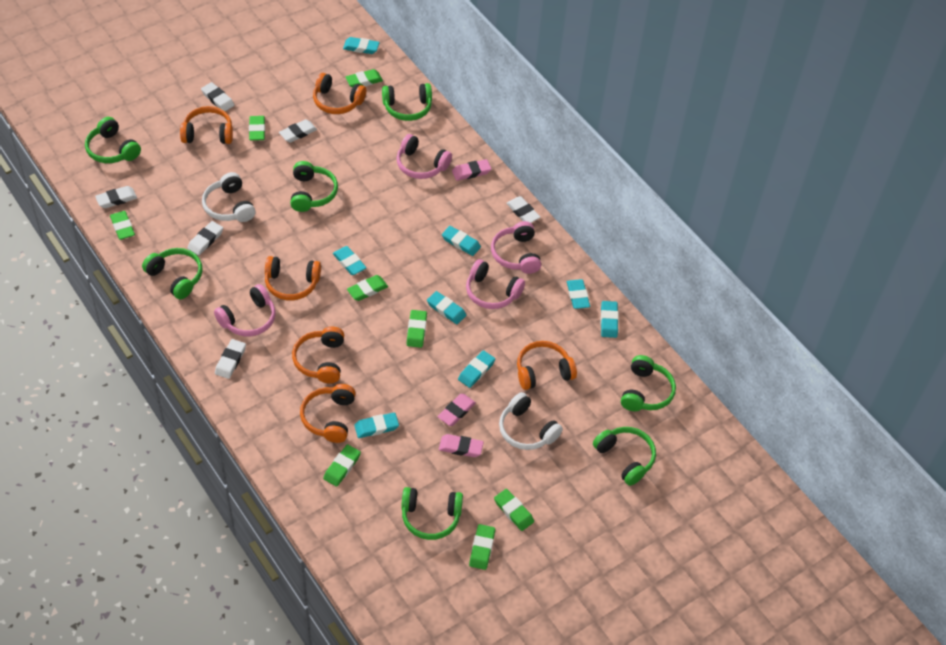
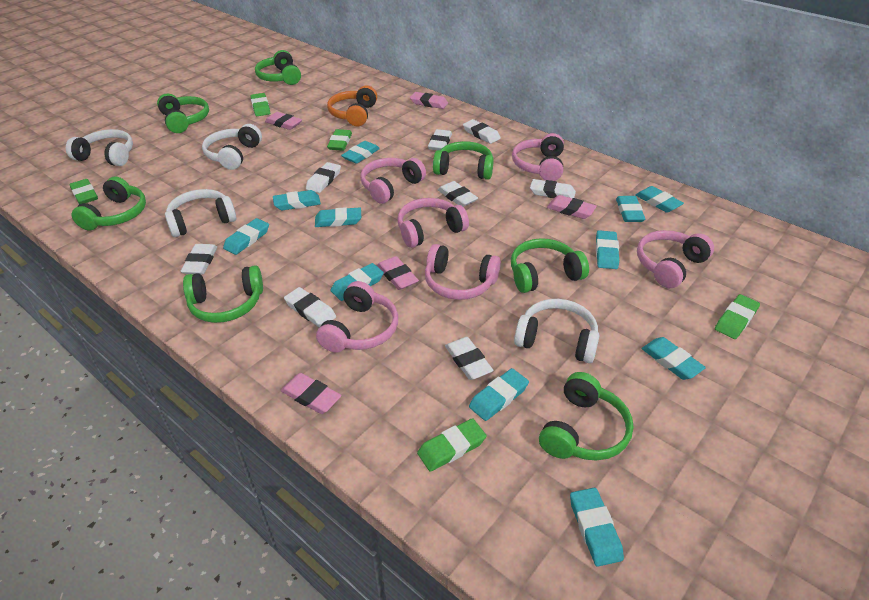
green eraser: [110,211,135,240] [249,116,265,141] [323,444,361,487] [345,69,383,88] [347,275,388,301] [406,310,427,348] [469,524,495,570] [494,489,534,531] = 8 -> [69,179,98,204] [250,93,270,116] [327,129,352,151] [417,418,487,472] [715,294,760,339] = 5
orange headphones: [180,106,233,144] [265,256,321,300] [292,327,344,384] [300,384,356,443] [313,73,366,114] [517,341,577,390] = 6 -> [327,86,377,126] = 1
pink eraser: [437,394,476,426] [439,434,484,457] [452,159,491,181] = 3 -> [265,112,302,130] [281,373,342,414] [377,256,419,290] [410,92,448,109] [547,195,597,219] = 5
pink headphones: [214,284,276,336] [397,134,452,179] [466,259,525,309] [491,221,541,274] = 4 -> [316,281,398,352] [360,158,426,204] [397,198,469,248] [425,244,501,300] [512,133,564,181] [637,230,714,288] = 6
turquoise eraser: [333,246,367,275] [343,37,380,54] [354,412,399,438] [427,291,466,324] [442,226,481,256] [458,350,495,388] [567,279,590,309] [601,301,619,338] = 8 -> [223,218,269,255] [273,190,321,210] [315,207,361,227] [331,263,384,301] [341,141,380,164] [469,368,529,421] [570,488,624,567] [596,230,619,269] [616,196,645,222] [636,186,684,213] [642,337,706,380] = 11
white eraser: [95,186,137,208] [187,221,223,256] [201,82,234,111] [215,339,246,379] [279,119,317,143] [506,196,540,223] = 6 -> [180,244,217,274] [284,287,336,328] [306,162,341,193] [428,129,452,150] [438,181,478,207] [445,337,493,380] [463,119,501,144] [530,179,576,198] = 8
white headphones: [202,172,255,222] [499,392,563,450] = 2 -> [66,129,133,166] [165,189,236,237] [202,124,262,170] [514,299,600,363] = 4

